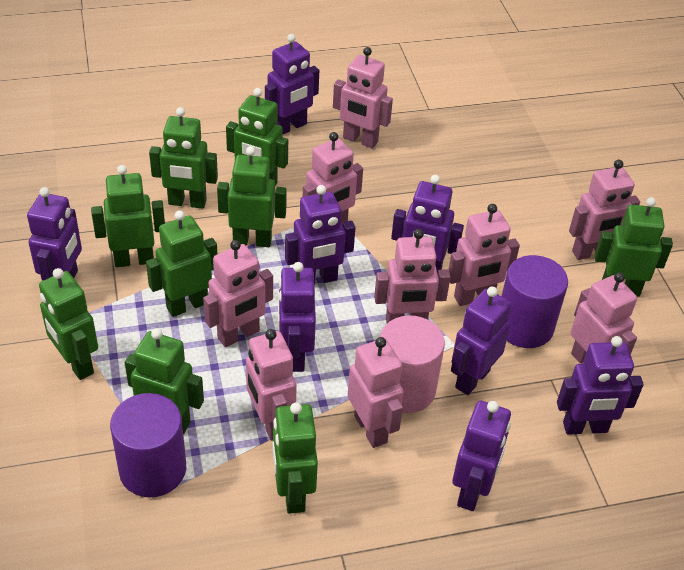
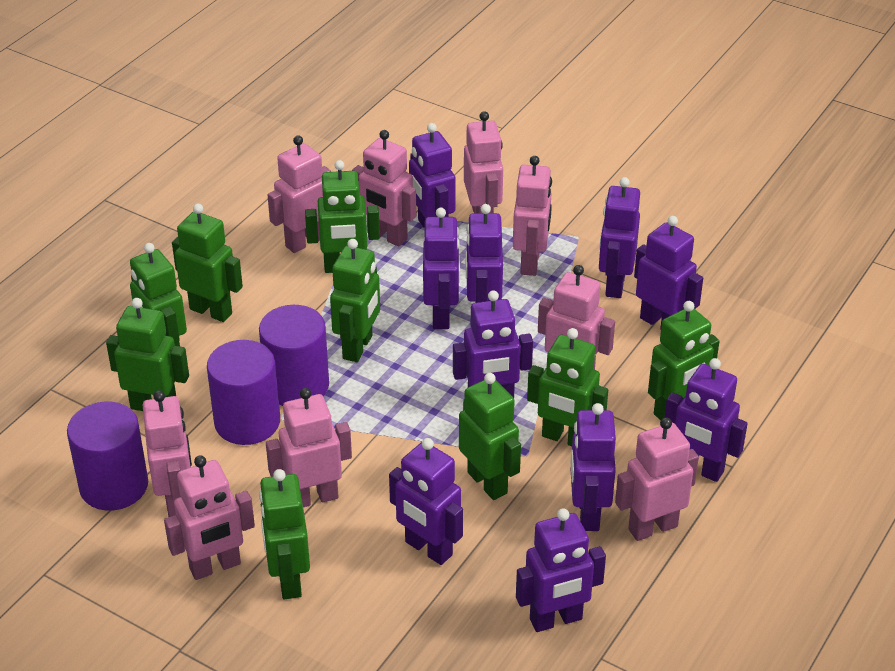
pink cylinder: [380,315,445,413] = 1 -> none = 0
purple cylinder: [110,393,186,497] [502,255,568,348] = 2 -> [67,402,148,511] [207,340,280,445] [259,305,329,406] = 3
purple robot: [27,187,82,281] [265,34,319,134] [278,262,316,372] [285,185,355,285] [391,175,464,274] [451,287,511,395] [452,400,511,511] [557,336,644,435] = 8 -> [389,438,463,565] [409,123,456,228] [423,207,460,329] [453,290,533,398] [466,204,503,303] [516,508,606,632] [571,403,616,531] [599,177,640,298] [634,216,703,330] [664,358,748,482] = 10

